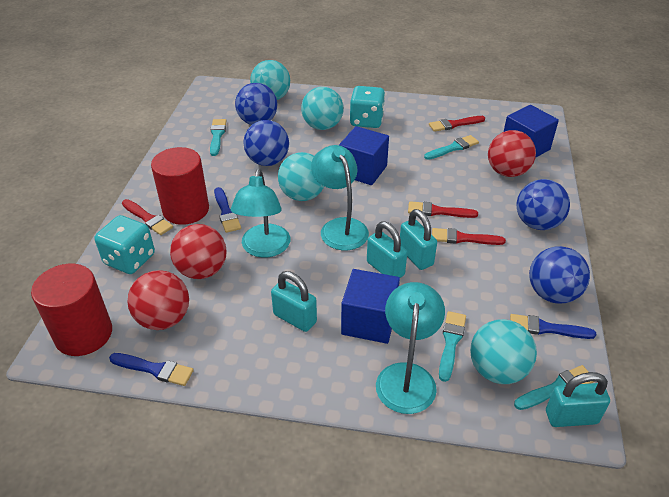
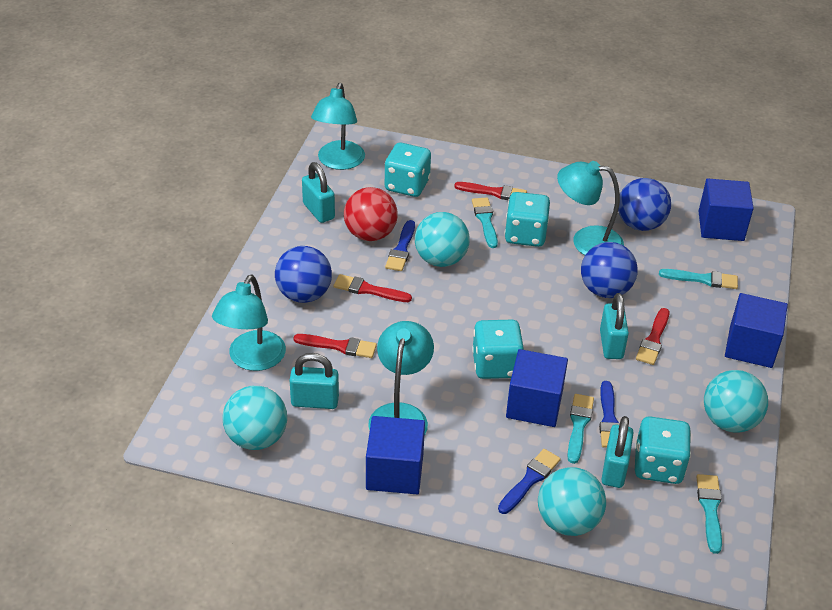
blue ball: [235,83,277,125] [243,120,289,166] [516,179,570,230] [529,246,590,304] = 4 -> [275,246,332,303] [581,242,638,298] [618,178,671,231] = 3
blue cube: [339,126,389,185] [341,269,400,344] [504,105,559,158] = 3 -> [366,416,425,494] [506,349,568,427] [699,178,754,241] [725,293,788,368] = 4
red ball: [127,270,189,330] [170,224,227,279] [488,130,536,177] = 3 -> [344,187,398,241] = 1
red cylinder: [31,264,112,356] [151,147,209,225] = 2 -> none = 0
turquoise dice: [95,215,155,274] [350,86,385,128] = 2 -> [384,143,431,197] [472,320,524,379] [504,192,550,247] [635,416,691,484] = 4
turquoise lamp: [231,169,290,258] [311,145,369,250] [376,282,445,414] = 3 -> [212,275,286,371] [311,83,365,170] [368,321,434,435] [557,161,624,255] = 4

